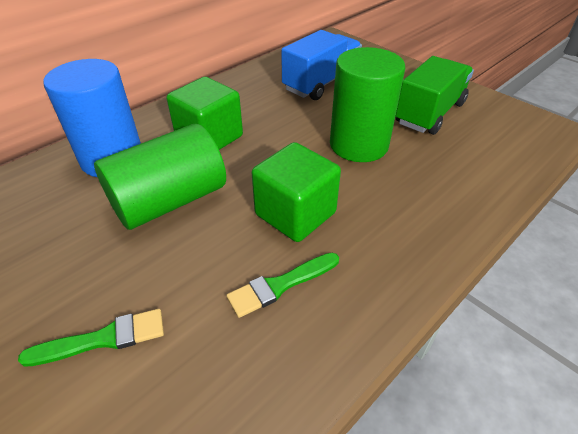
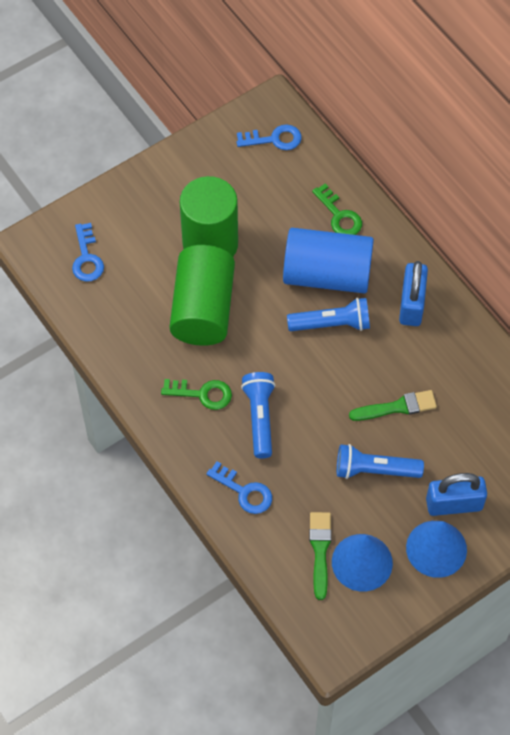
blue cone: none = 0 -> [332,534,393,592] [406,521,467,578] = 2
blue flashlight: none = 0 -> [241,372,275,459] [287,298,370,331] [337,444,424,479] = 3
blue key: none = 0 -> [72,223,104,282] [206,461,272,514] [237,124,301,150] = 3
blue padlock: none = 0 -> [399,261,428,326] [426,473,487,516] = 2
blue truck: [281,30,362,100] = 1 -> none = 0
green cube: [167,77,243,150] [252,142,341,242] = 2 -> none = 0
green key: none = 0 -> [161,379,232,410] [312,183,362,235] = 2
green truck: [396,56,474,135] = 1 -> none = 0

